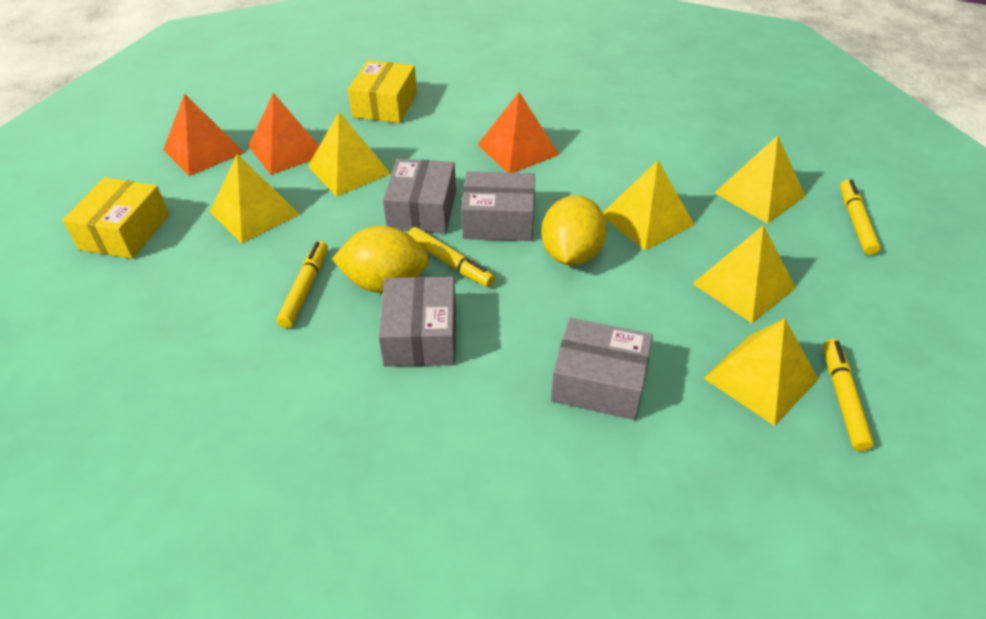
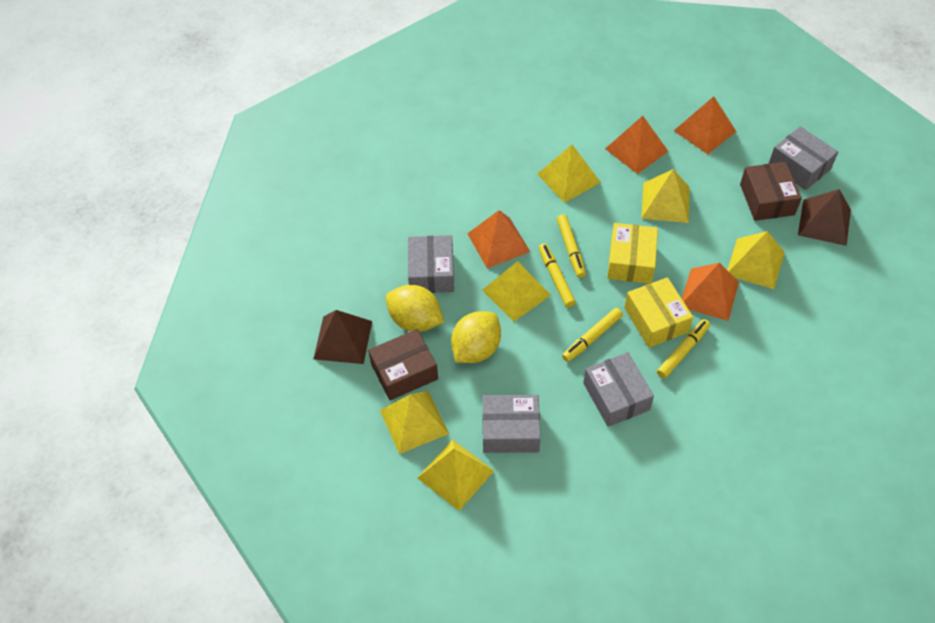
brown box: none = 0 -> [368,329,438,400] [740,162,802,221] = 2
brown pyramid: none = 0 -> [313,310,372,364] [798,189,851,246] = 2
orange pyramid: [163,93,245,176] [248,92,319,175] [477,92,559,173] = 3 -> [467,210,530,268] [605,116,668,174] [674,96,736,154] [682,263,739,321] = 4

